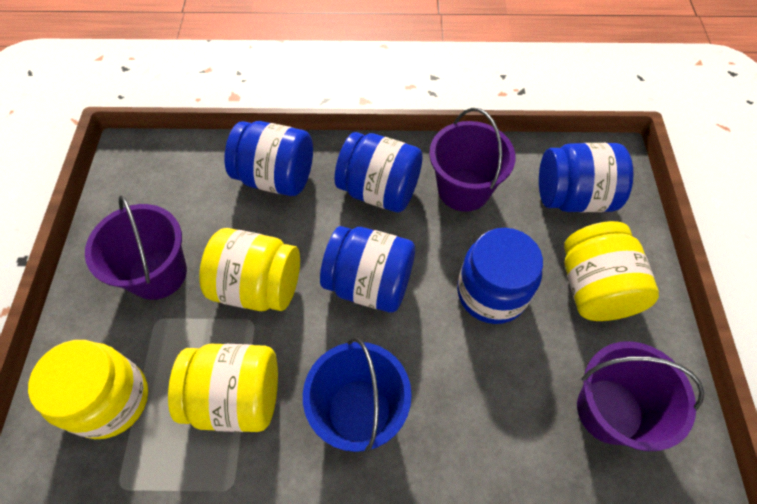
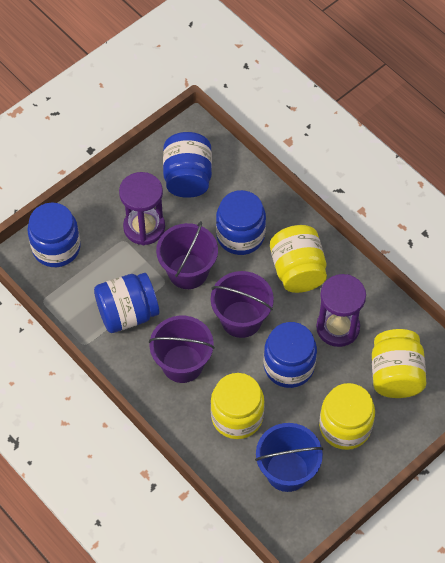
purple hourglass: none = 0 -> [119,172,165,245] [316,274,366,347] = 2

